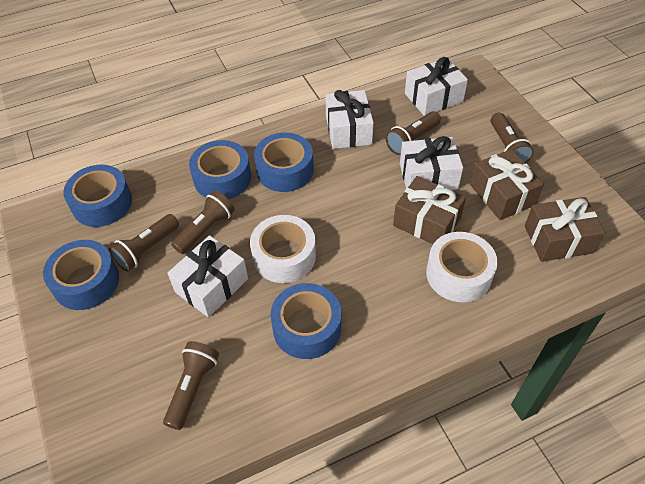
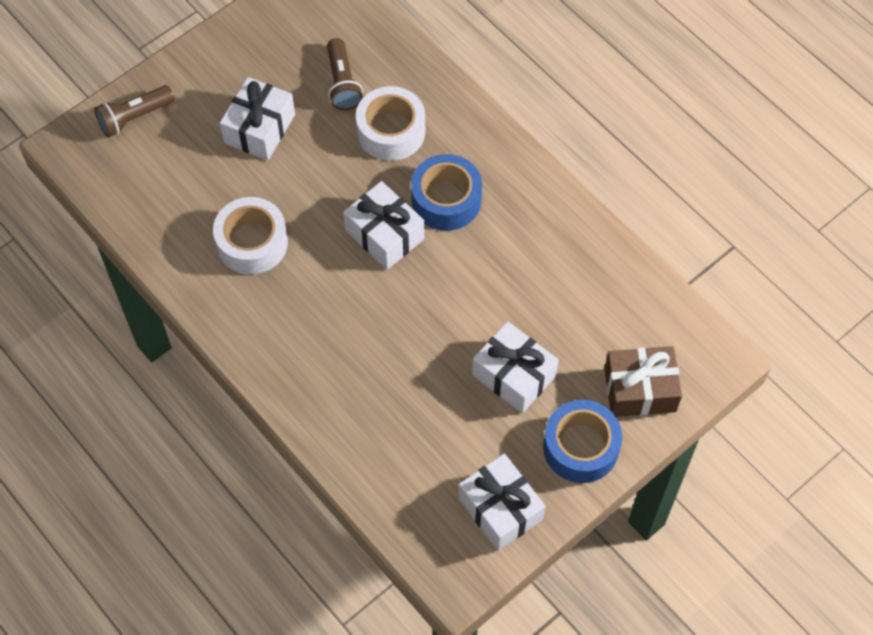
blue tape: [43,240,119,310] [63,165,132,227] [189,140,251,199] [254,133,314,192] [271,283,341,359] = 5 -> [411,154,482,231] [543,400,622,483] = 2
brown flashlight: [109,214,179,272] [163,341,219,430] [171,191,235,254] [386,111,441,155] [491,113,534,164] = 5 -> [94,85,175,137] [327,38,363,110] = 2
brown gift: [393,176,466,244] [470,149,544,220] [525,197,605,262] = 3 -> [604,346,682,417] = 1

